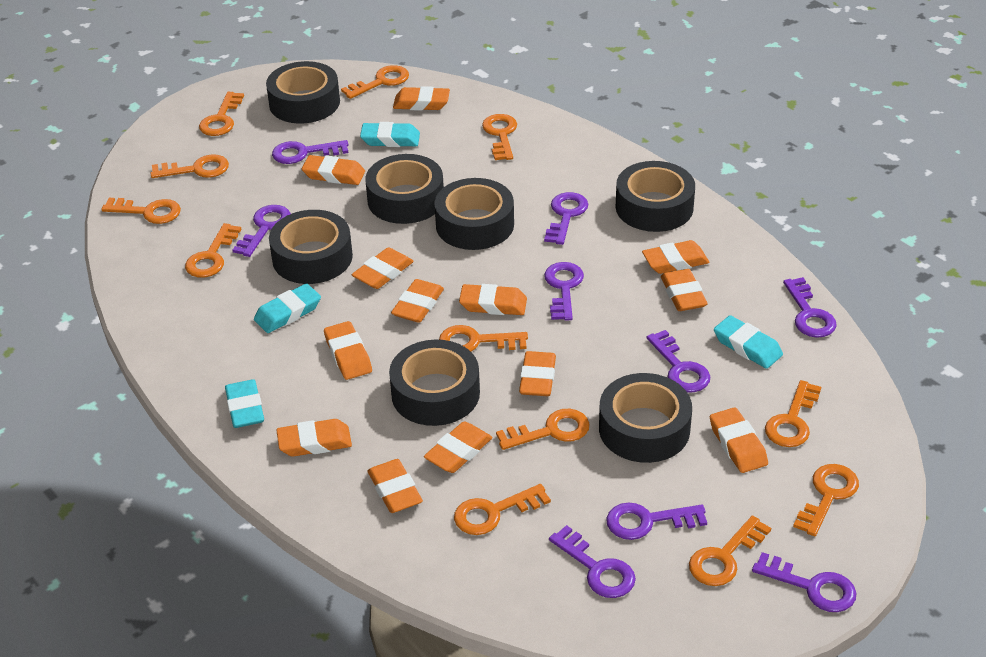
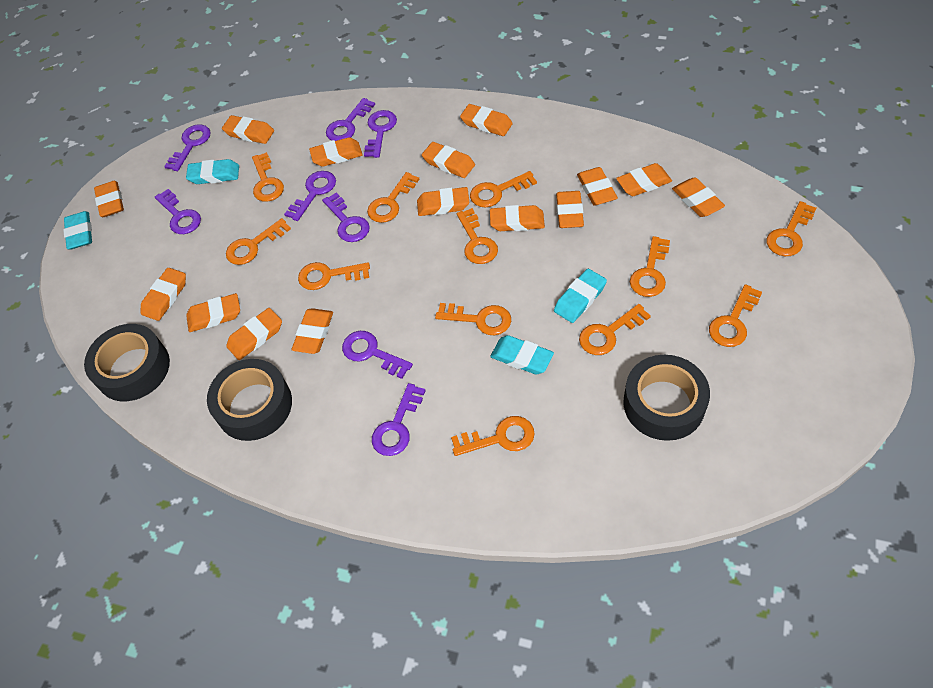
black tape: [266,61,340,123] [269,210,353,284] [365,154,444,224] [389,340,480,426] [434,178,514,250] [599,373,692,463] [616,161,695,232] = 7 -> [84,324,170,401] [207,359,292,441] [623,355,710,441] = 3
orange eraser: [276,419,352,457] [302,155,365,185] [324,321,372,380] [352,247,414,289] [368,459,423,513] [391,279,444,323] [393,86,450,111] [424,422,492,473] [459,284,527,315] [519,351,556,396] [642,240,709,274] [661,269,708,311] [710,407,768,473] = 13 -> [94,181,124,217] [141,268,186,321] [186,293,240,332] [222,115,274,144] [226,308,282,360] [292,308,333,354] [309,137,363,167] [417,187,469,216] [422,142,475,178] [460,104,513,136] [490,205,545,231] [556,191,584,228] [577,167,618,206] [616,163,672,196] [672,177,725,217] = 15
purple key: [233,205,291,257] [272,140,349,164] [544,192,588,245] [544,262,584,321] [549,525,636,598] [606,503,707,540] [647,330,711,392] [752,552,856,612] [783,277,837,338] = 9 -> [155,189,201,234] [164,124,210,171] [284,171,336,221] [322,192,370,242] [326,98,375,141] [342,331,413,379] [364,110,397,158] [372,383,426,456] = 8

